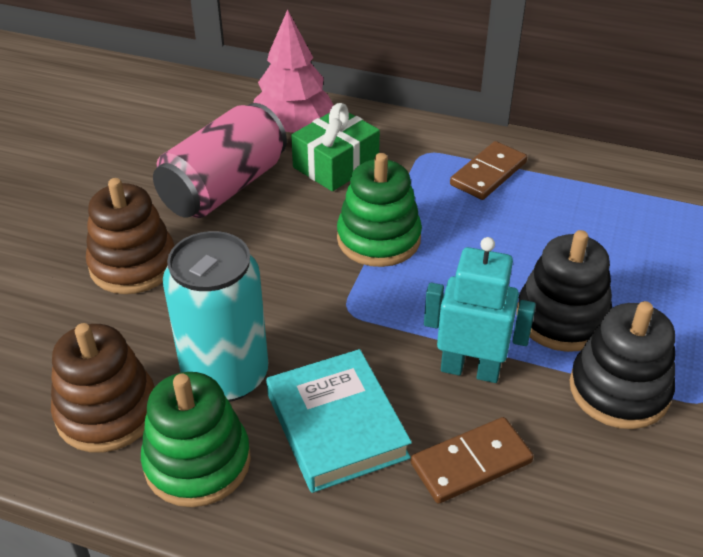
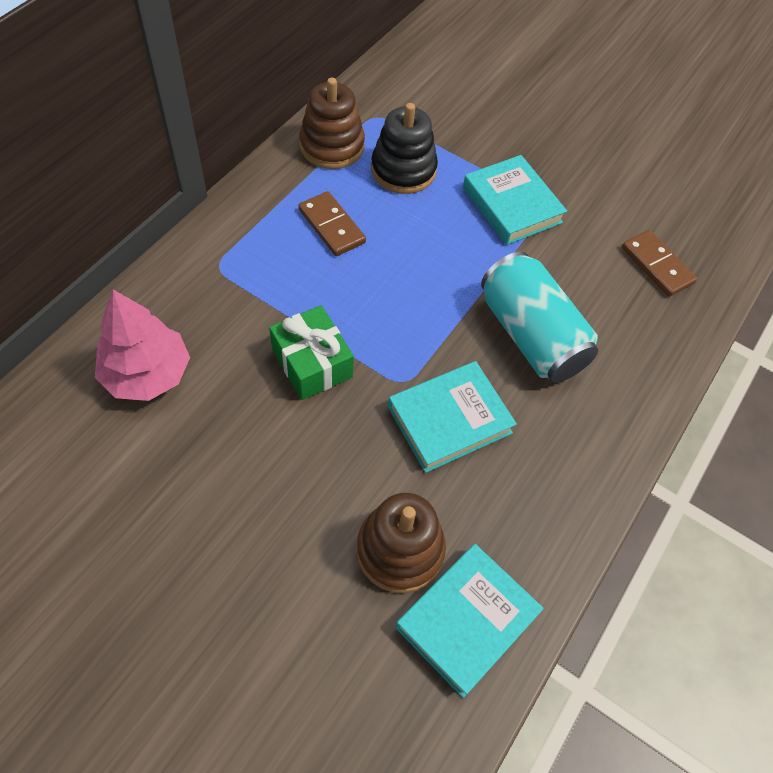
black stacking toy: [516,230,612,352] [570,301,675,429] = 2 -> [371,103,438,194] = 1
green stacking toy: [141,372,251,507] [337,153,422,267] = 2 -> none = 0
pink can: [153,103,287,218] = 1 -> none = 0
turquoise book: [266,349,412,493] = 1 -> [388,361,517,473] [396,544,544,698] [463,155,567,245] = 3
turquoise robot: [424,237,536,383] = 1 -> none = 0

